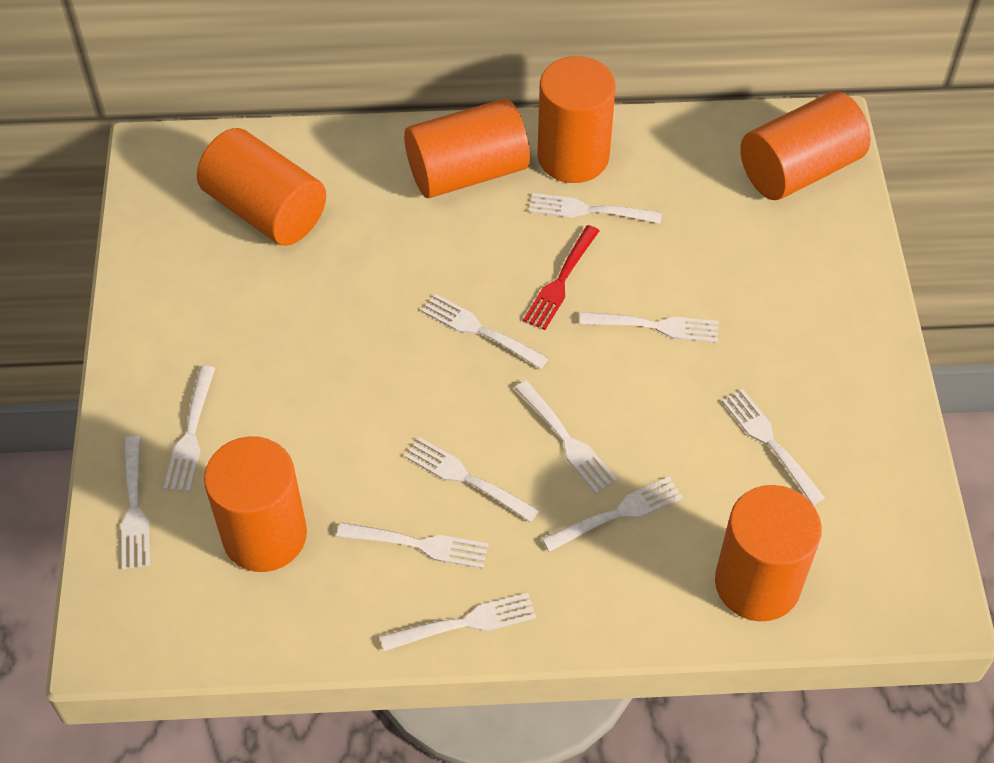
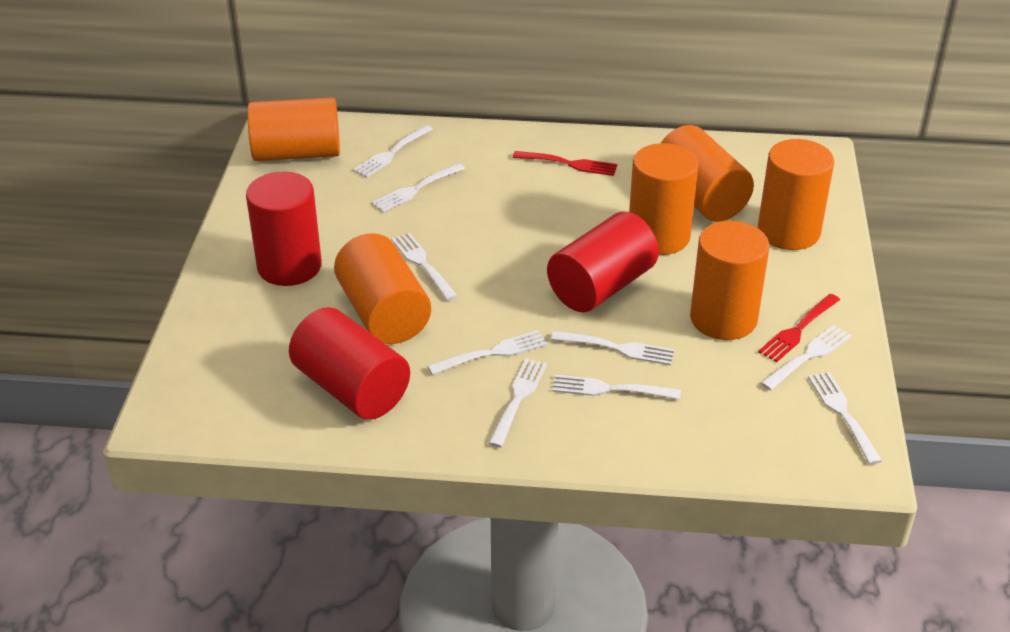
red cylinder: none = 0 -> [246,171,322,286] [289,307,410,420] [547,212,659,312] = 3
red fork: [523,225,599,330] = 1 -> [513,151,617,176] [758,294,840,362] = 2
white fork: [121,436,150,569] [164,365,215,492] [337,522,489,568] [380,593,536,651] [405,437,539,522] [422,294,549,369] [515,381,617,493] [529,193,662,224] [542,476,683,552] [580,312,719,343] [722,389,825,505] = 11 -> [353,125,433,178] [372,163,465,212] [392,233,457,301] [427,330,548,375] [488,358,547,447] [551,331,674,365] [552,374,681,400] [761,325,852,390] [808,372,882,465] = 9

